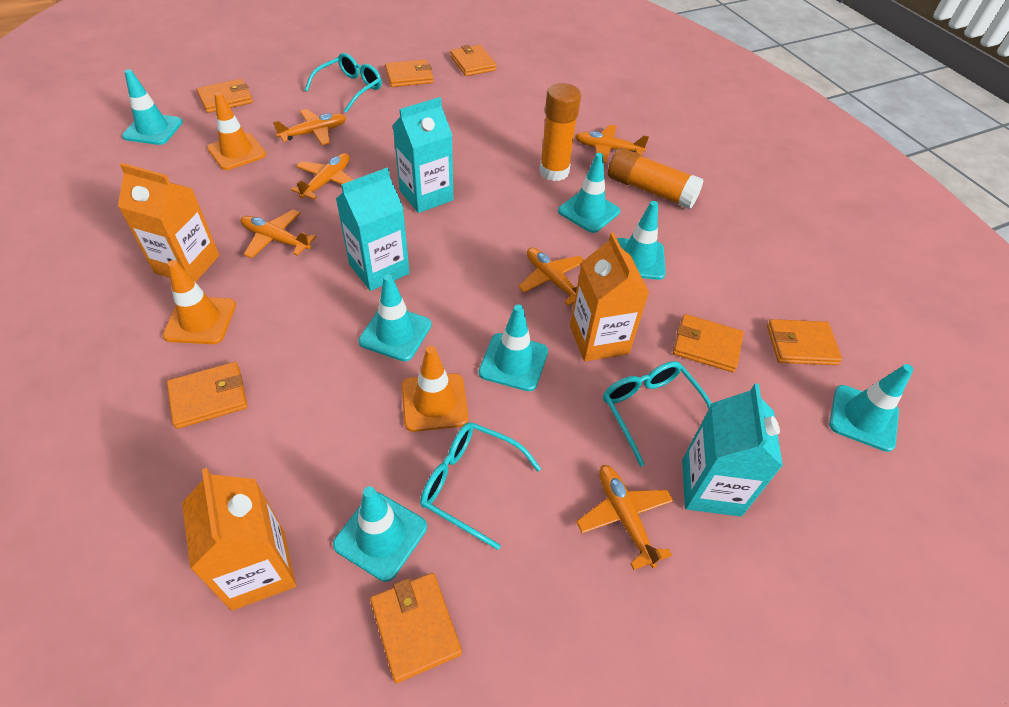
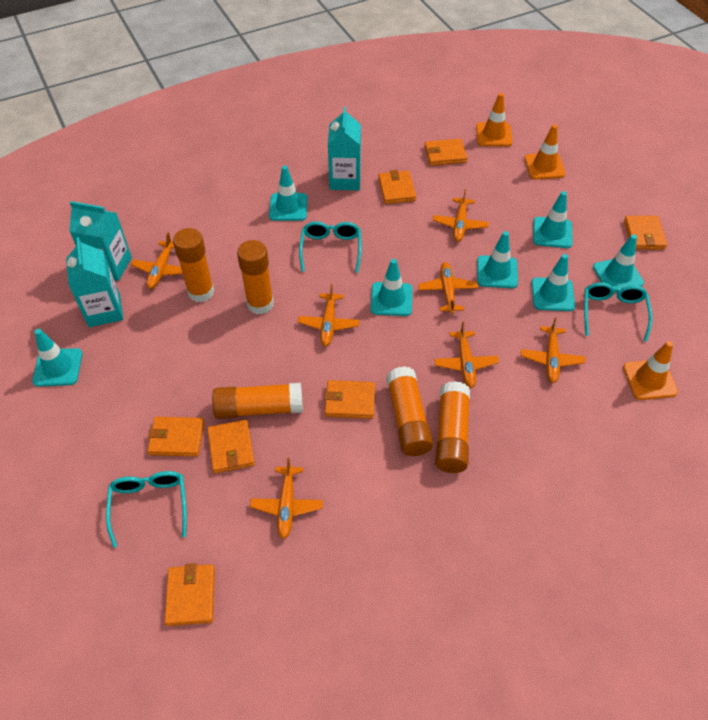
orange carton: [118,163,219,282] [182,468,296,611] [570,233,650,362] = 3 -> none = 0
orange glue stick: [539,83,581,181] [608,148,704,209] = 2 -> [173,228,214,302] [212,383,303,419] [237,240,274,314] [386,366,433,456] [435,381,470,473] = 5
orange plane: [241,210,316,258] [273,109,346,145] [291,153,353,200] [518,248,584,306] [575,125,649,163] [576,465,674,570] = 6 -> [131,232,183,289] [250,457,323,539] [298,284,360,346] [418,262,478,314] [433,189,489,242] [434,322,499,388] [521,317,585,383] = 7

